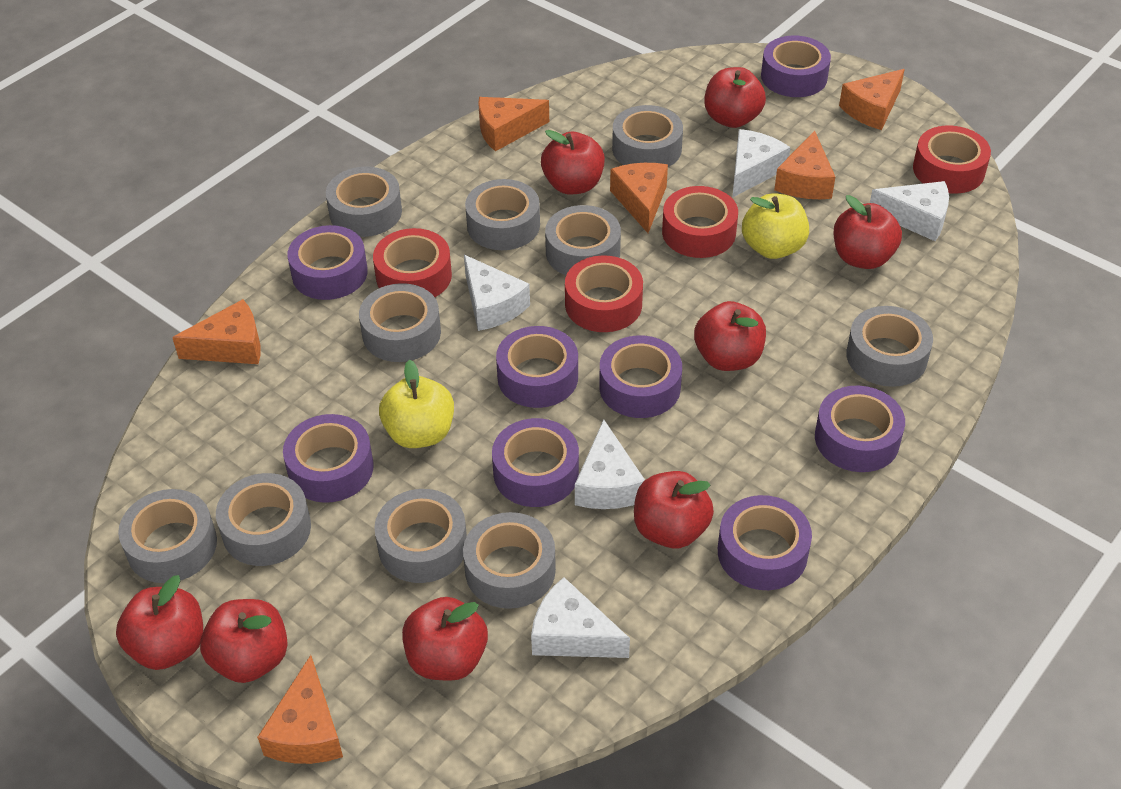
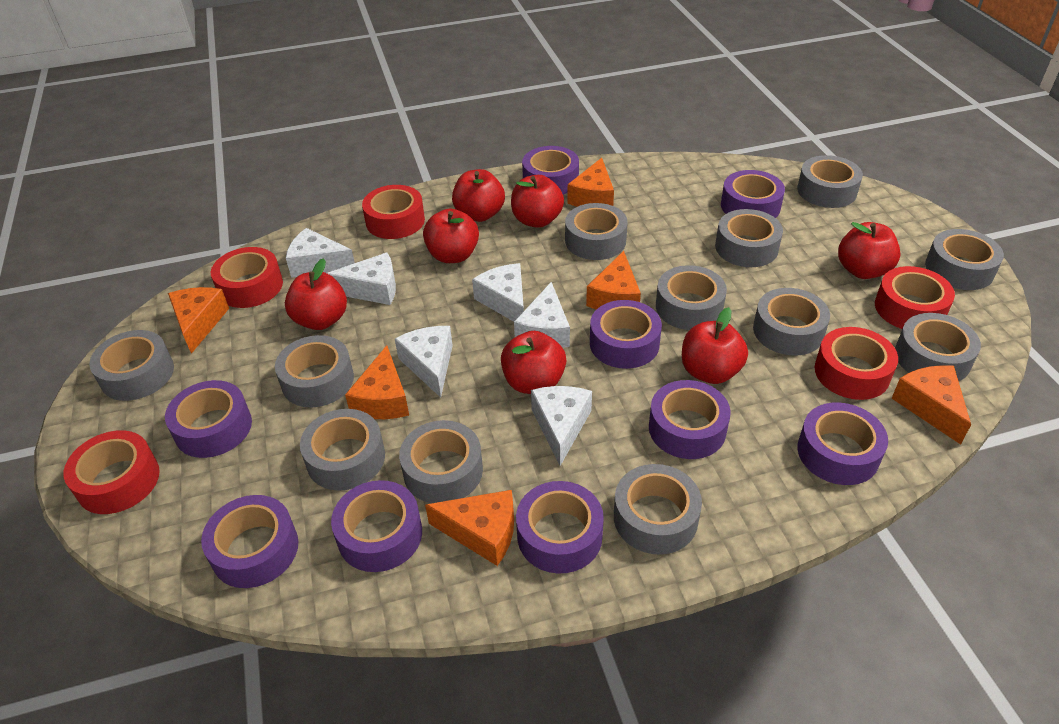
grey tape: [118,489,217,583] [216,473,311,566] [326,167,402,237] [359,283,441,362] [374,489,467,583] [463,512,556,609] [465,179,540,250] [545,205,621,275] [612,105,683,167] [846,306,933,387] = 10 -> [89,330,174,401] [275,335,354,408] [300,409,385,491] [399,420,483,503] [565,203,628,260] [614,464,702,555] [656,265,727,330] [715,209,783,267] [753,288,830,356] [797,155,863,208] [895,313,981,381] [925,229,1004,290] = 12
purple tape: [283,414,374,503] [287,225,368,300] [492,418,579,507] [496,326,578,408] [599,335,682,418] [718,495,812,590] [761,35,831,97] [815,386,905,472] = 8 -> [165,380,252,458] [201,495,298,588] [331,480,422,572] [516,481,604,574] [522,146,579,195] [590,300,662,369] [649,380,731,459] [721,170,785,218] [798,403,888,485] = 9
red apple: [116,575,203,670] [200,599,288,683] [402,597,488,681] [541,130,605,194] [634,471,714,548] [694,301,766,371] [704,67,766,128] [833,195,902,269] = 8 -> [285,258,347,330] [423,208,479,263] [452,169,505,222] [501,331,566,394] [511,175,564,228] [682,307,748,384] [838,222,900,279] = 7
red tape: [373,228,452,297] [565,255,643,332] [662,186,738,258] [913,126,991,193] = 4 -> [63,430,160,514] [211,247,283,308] [362,185,425,239] [815,327,898,400] [875,266,955,329] = 5
white cheese: [464,255,530,331] [531,577,630,658] [575,419,645,509] [732,129,790,198] [870,181,949,241] = 5 -> [286,228,355,278] [327,252,396,305] [395,326,453,398] [472,263,524,322] [514,282,570,348] [531,386,592,466] = 6
yellow apple: [379,360,454,448] [742,193,809,259] = 2 -> none = 0

